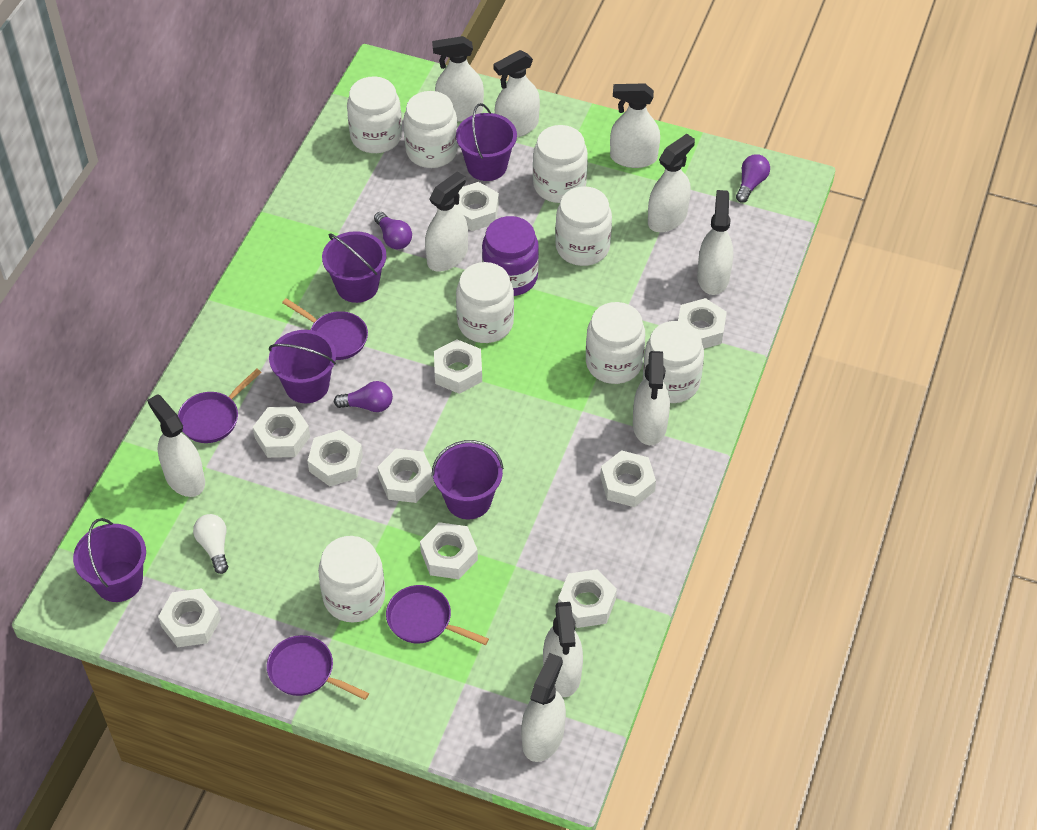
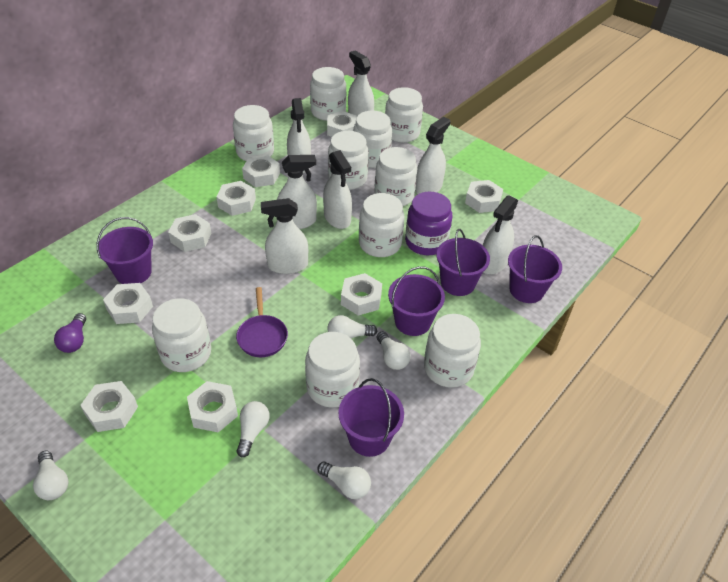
purple light bulb: [334,381,393,412] [374,212,412,249] [736,154,770,203] = 3 -> [54,313,86,353] = 1
purple pan: [178,369,262,443] [267,635,369,700] [282,298,368,360] [386,585,489,645] = 4 -> [236,287,288,357] = 1
white jar: [318,536,385,622] [347,76,402,153] [403,91,458,168] [456,262,514,343] [533,125,588,203] [555,186,612,266] [586,302,645,384] [643,321,704,403] = 8 -> [152,298,211,372] [233,105,274,161] [305,332,360,408] [310,67,346,121] [328,131,369,190] [353,110,392,168] [359,193,405,257] [374,147,417,206] [385,87,423,143] [424,314,481,388] = 10
white light bulb: [193,514,228,574] = 1 -> [33,451,68,500] [237,401,270,457] [317,462,371,499] [328,315,377,338] [377,331,411,370] = 5
white nut: [158,588,221,647] [253,407,310,458] [308,430,363,486] [378,449,434,503] [420,522,478,579] [434,339,482,394] [454,182,499,231] [558,569,617,628] [600,450,656,507] [678,298,727,349] = 10 -> [80,381,138,432] [103,283,153,324] [168,214,211,252] [187,381,238,433] [217,181,256,216] [242,155,280,187] [327,111,357,137] [341,273,382,316] [465,180,503,213] = 9
white spray bottle: [147,394,205,497] [425,171,468,272] [432,36,484,121] [493,50,540,137] [521,653,566,762] [543,602,583,697] [610,83,660,168] [633,351,670,445] [648,134,695,232] [697,190,733,295] = 10 -> [261,198,308,274] [277,155,317,229] [287,98,311,173] [323,150,352,229] [348,50,374,116] [415,117,450,194] [483,195,518,274] = 7

